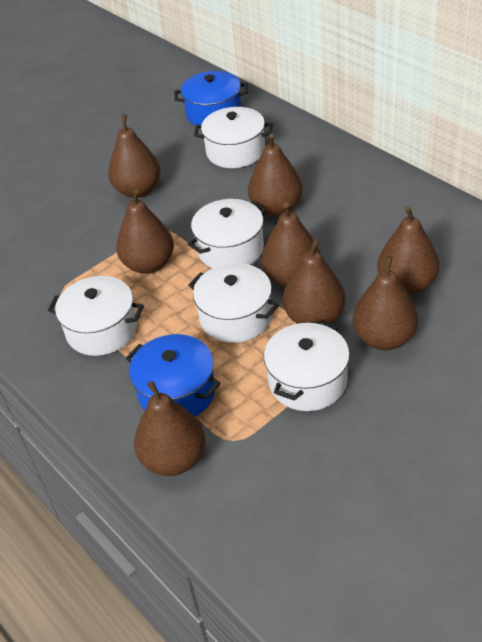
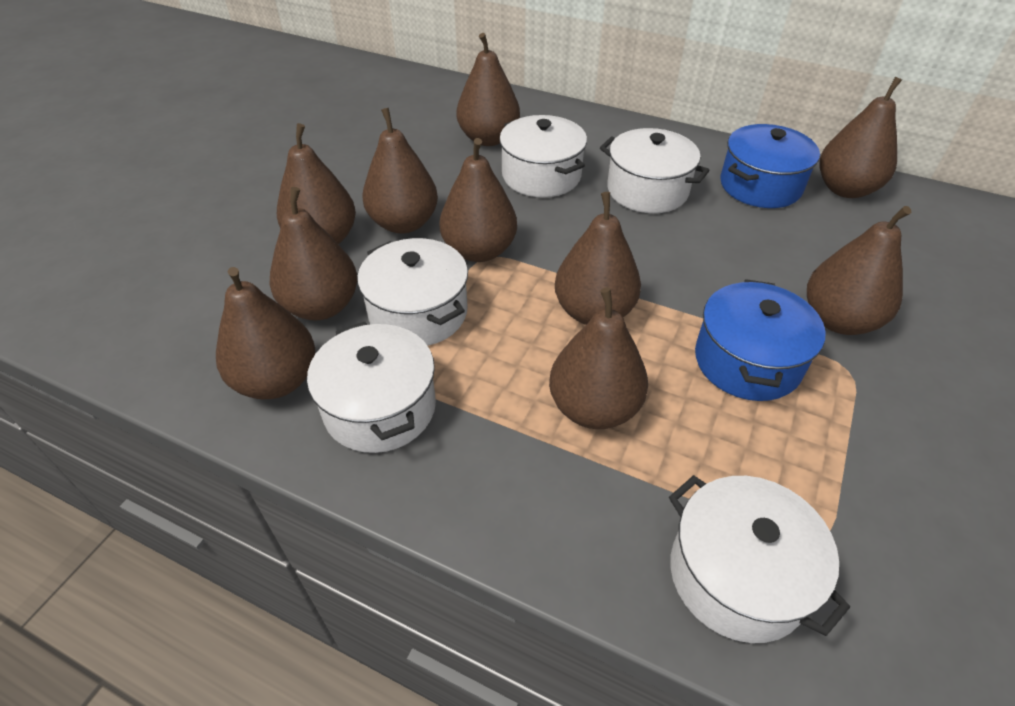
brown pear: [108,115,161,198] [116,189,174,274] [134,381,206,476] [248,134,303,216] [261,202,321,287] [283,238,346,324] [353,256,418,350] [377,206,439,295] = 8 -> [216,267,315,399] [269,187,357,321] [277,123,356,244] [362,108,438,234] [440,138,517,262] [457,33,520,146] [549,287,648,429] [555,192,641,325] [807,206,911,335] [820,77,902,198] = 10

